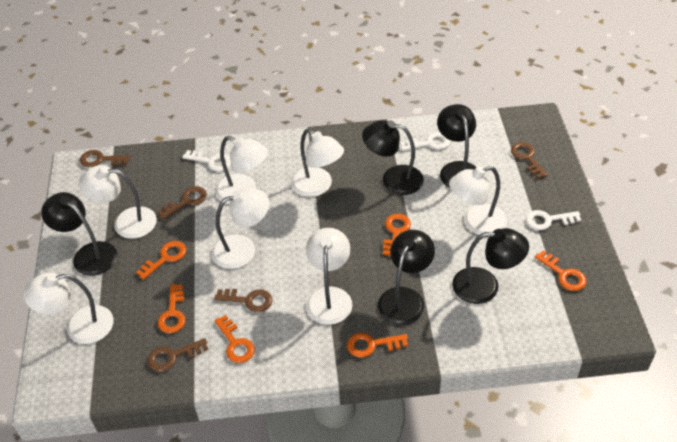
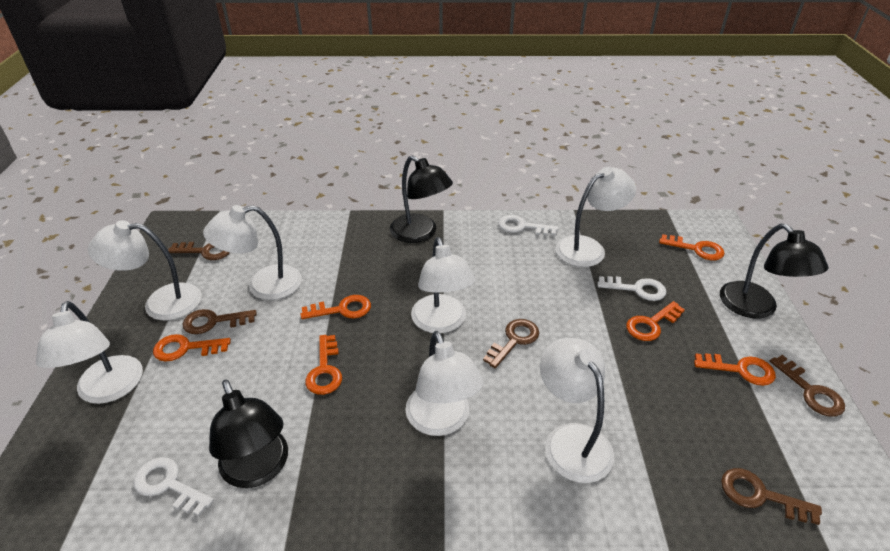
black lamp: [41,192,118,276] [362,120,424,195] [378,230,435,325] [437,104,476,188] [452,228,529,304] = 5 -> [209,379,288,488] [390,155,453,243] [720,224,828,319] = 3

